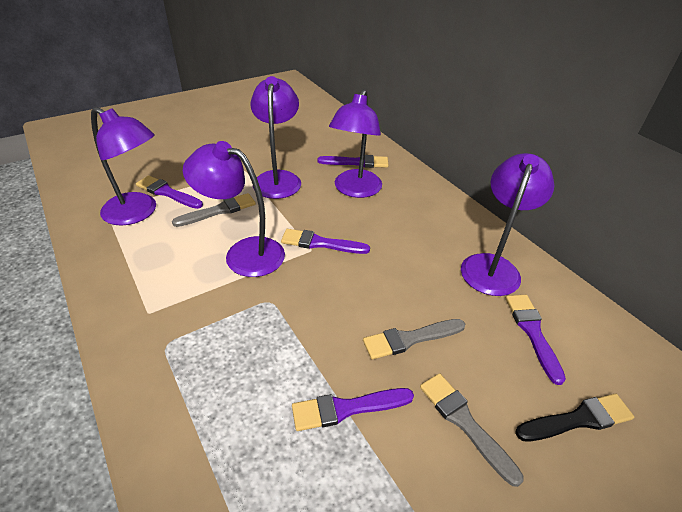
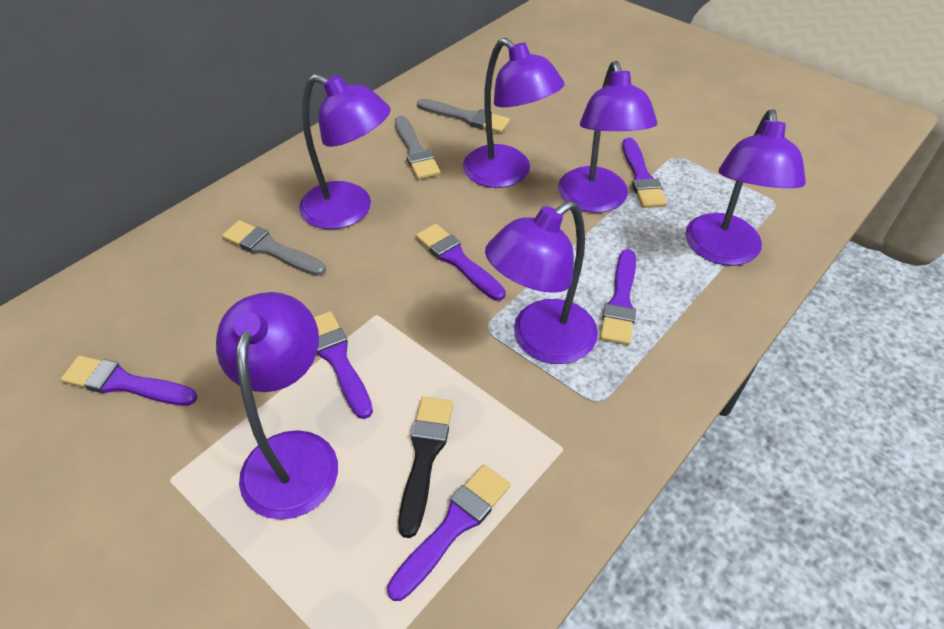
purple brush: [136,175,203,209] [281,229,370,254] [292,388,414,431] [317,155,389,168] [506,295,566,385] = 5 -> [61,356,197,406] [314,311,373,419] [387,464,510,601] [416,224,506,301] [600,249,636,345] [622,138,667,208] = 6
purple lamp: [91,107,156,226] [183,141,285,277] [250,76,301,199] [329,89,382,198] [461,153,554,296] = 5 -> [216,292,338,520] [299,74,390,229] [463,38,564,188] [485,201,598,364] [558,61,657,213] [685,109,806,266] = 6

